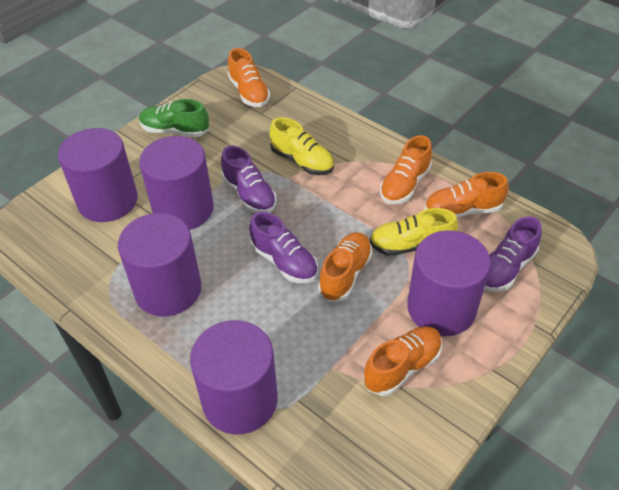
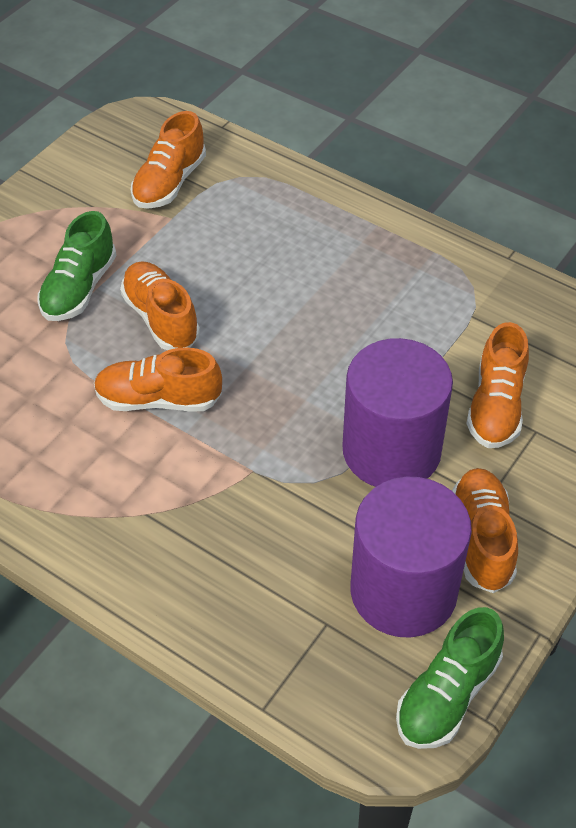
green shoe: [139,99,209,137] = 1 -> [37,211,117,321] [396,607,504,749] = 2
purple cylinder: [58,128,138,222] [118,213,201,317] [139,136,214,230] [190,320,278,435] [407,230,491,336] = 5 -> [342,338,453,487] [351,477,472,638] = 2
purple shoe: [221,146,277,213] [249,212,318,283] [484,216,542,292] = 3 -> none = 0
yellow shoe: [270,117,334,175] [370,208,458,256] = 2 -> none = 0

